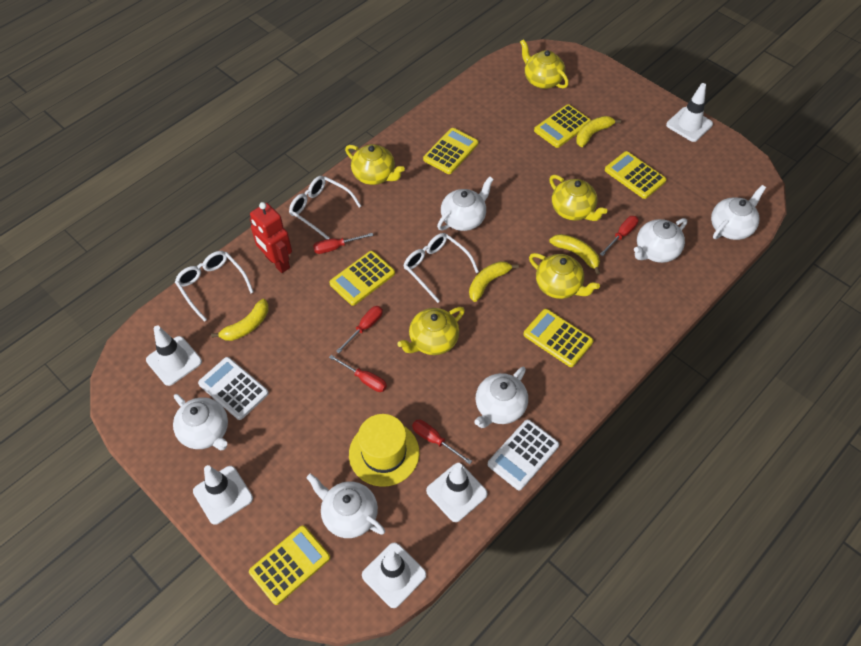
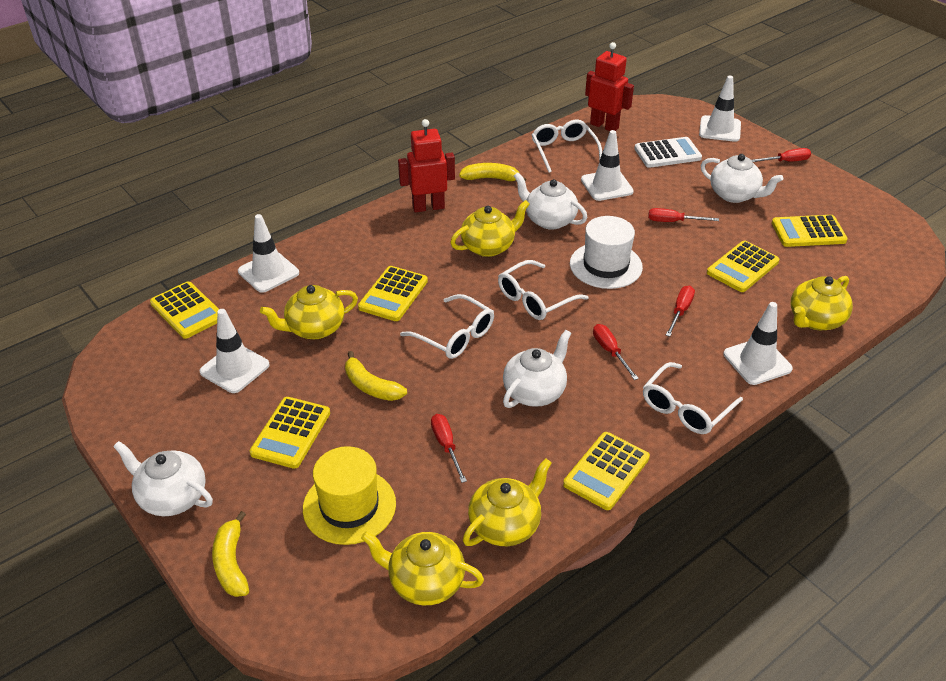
red robot: [250,202,292,273] = 1 -> [398,119,455,212] [585,42,634,131] = 2
white calculator: [198,357,269,420] [488,419,559,490] = 2 -> [634,137,702,168] = 1
white glasses: [175,251,254,322] [289,176,361,239] [403,233,479,303] = 3 -> [400,294,494,359] [498,260,588,320] [532,120,602,173] [643,362,743,434] = 4
white hat: none = 0 -> [570,216,643,289] = 1
white teapot: [173,394,228,450] [306,473,385,538] [437,177,494,231] [474,367,528,428] [634,218,687,263] [711,185,766,240] = 6 -> [113,441,213,516] [503,330,571,408] [514,172,587,230] [701,154,783,203] = 4
yellow banana: [211,299,269,341] [469,261,519,302] [549,234,600,275] [576,116,621,147] = 4 -> [212,511,249,597] [345,351,407,401] [459,163,526,181] = 3

